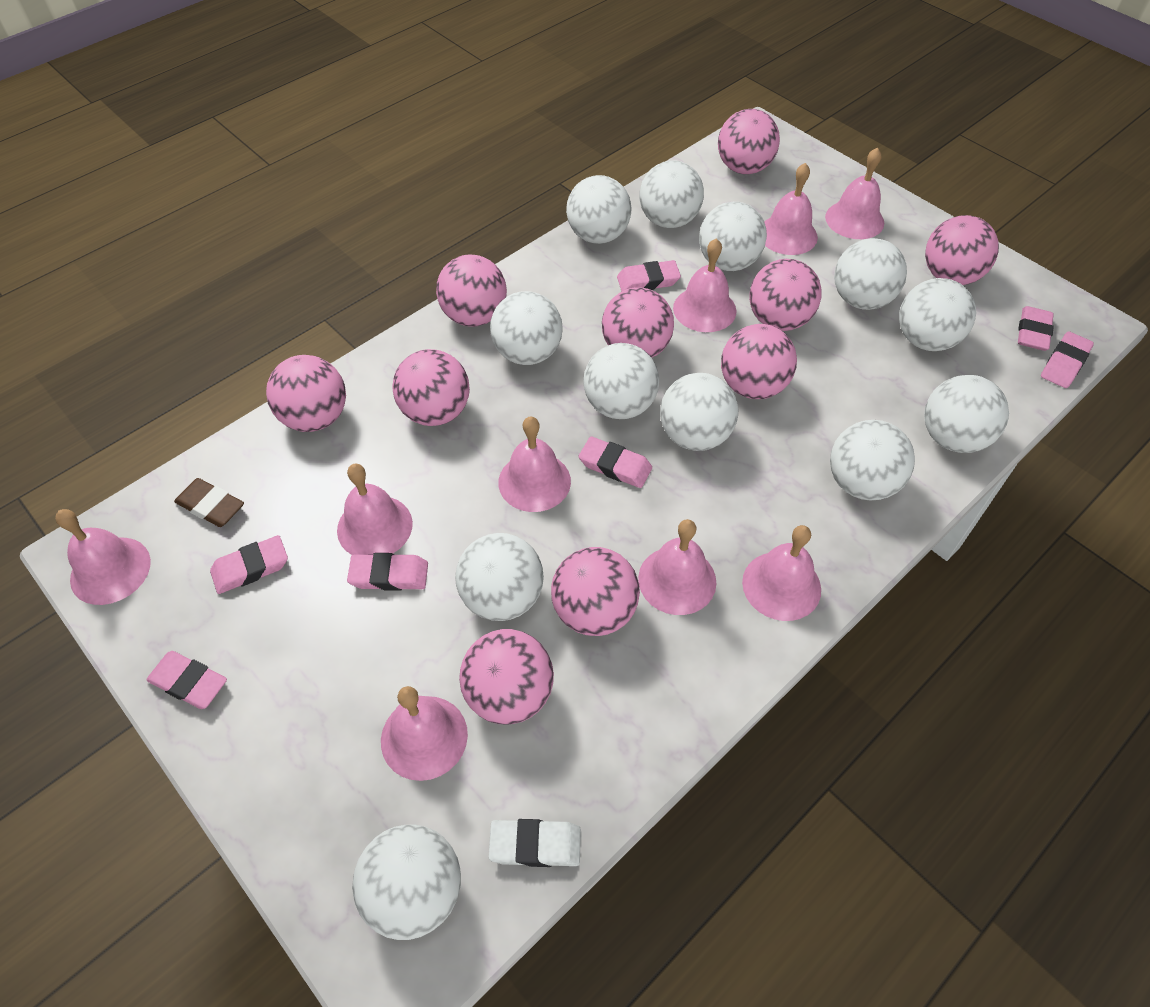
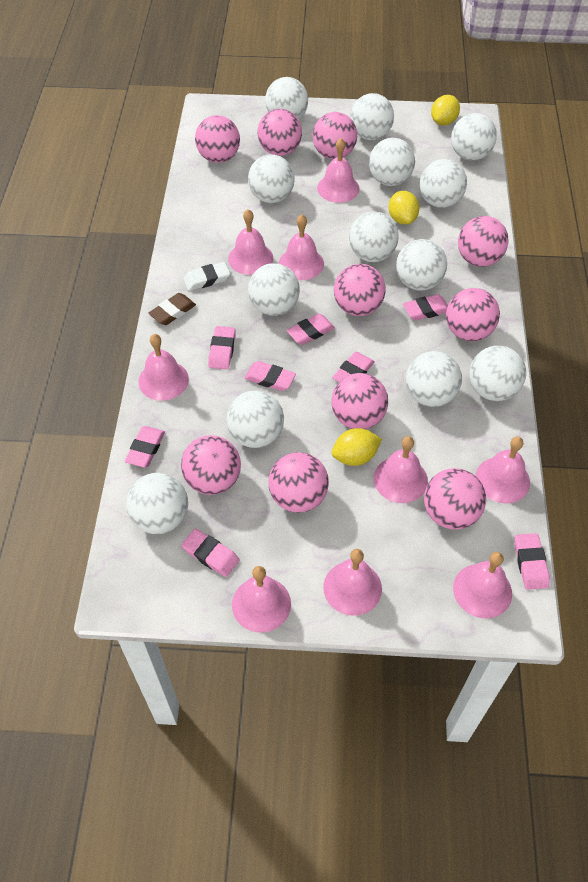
pink eraser: [146,651,227,709] [210,535,288,594] [347,553,428,591] [579,437,652,488] [617,260,681,292] [1018,306,1054,351] [1041,331,1094,388] = 7 -> [125,426,165,467] [181,528,239,577] [208,326,236,369] [244,361,296,391] [286,314,335,345] [332,352,375,382] [403,294,448,321] [515,533,550,590] = 8
white ball: [352,825,461,940] [455,533,544,621] [490,291,563,365] [566,175,631,244] [584,343,659,419] [639,160,704,228] [660,373,738,451] [699,202,767,271] [830,420,915,501] [834,238,907,310] [899,278,976,351] [924,375,1009,453] = 12 -> [126,473,188,534] [227,390,284,448] [248,154,295,203] [248,263,300,316] [265,77,308,119] [349,212,399,262] [350,93,394,140] [369,138,415,186] [396,239,447,291] [406,351,462,407] [420,159,467,208] [451,113,497,161] [469,346,526,401] = 13
yellow lemon: none = 0 -> [332,428,382,466] [388,191,420,225] [431,95,460,126] = 3

